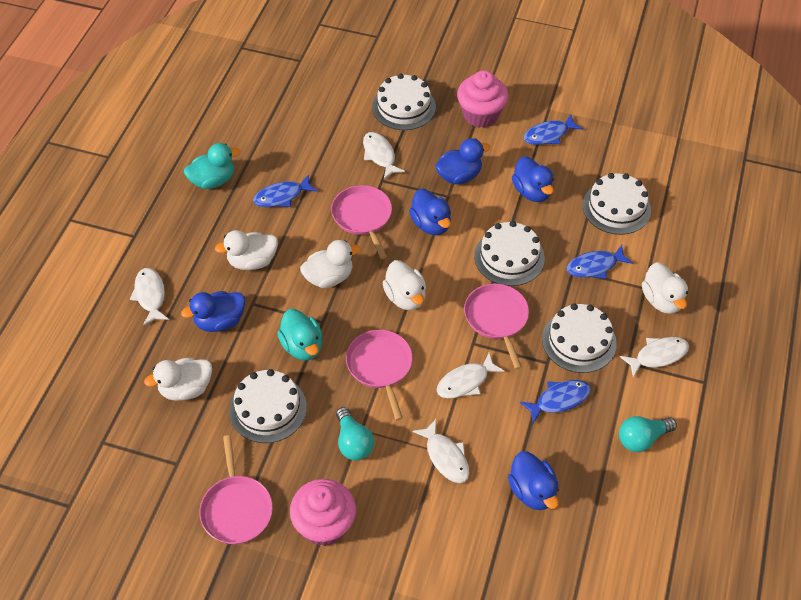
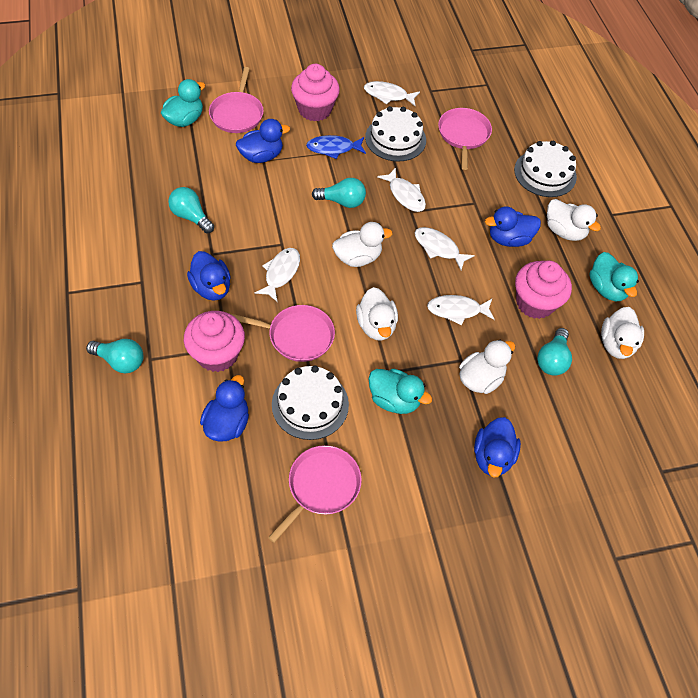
blue fish: [253,174,318,207] [520,380,591,424] [523,115,583,145] [567,245,633,279] = 4 -> [306,135,366,159] = 1
pink cupcake: [290,479,356,546] [457,70,508,128] = 2 -> [184,311,245,372] [291,64,340,121] [515,261,572,319] = 3
turquoise duck: [184,143,240,189] [277,309,322,360] = 2 -> [161,79,205,127] [369,369,432,414] [589,252,639,301] = 3
turquoise light bulb: [336,407,374,461] [619,416,677,452] = 2 -> [86,339,143,373] [168,187,214,233] [312,178,366,208] [537,328,572,376] = 4
white cake: [229,369,307,443] [372,73,436,130] [474,221,545,286] [542,303,617,373] [583,173,651,235] = 5 -> [272,366,349,440] [365,106,426,162] [514,141,577,197] = 3

